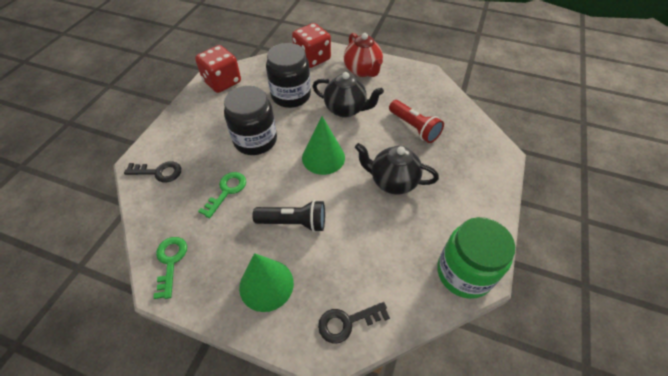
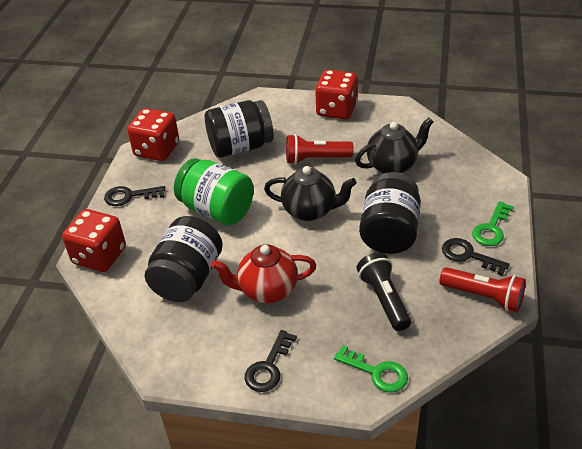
black jar: [224,86,277,155] [266,43,311,108] = 2 -> [145,216,223,302] [205,100,274,158] [359,172,421,254] = 3
black key: [124,161,181,182] [318,302,390,344] = 2 -> [104,186,165,206] [245,330,297,392] [442,238,510,276] = 3
green cone: [239,253,294,312] [302,116,345,175] = 2 -> none = 0
red dice: [195,45,241,93] [292,23,331,68] = 2 -> [62,209,126,272] [127,108,179,161] [315,69,358,119] = 3
red flashlight: [389,100,444,143] = 1 -> [286,134,353,165] [440,267,526,312] = 2

